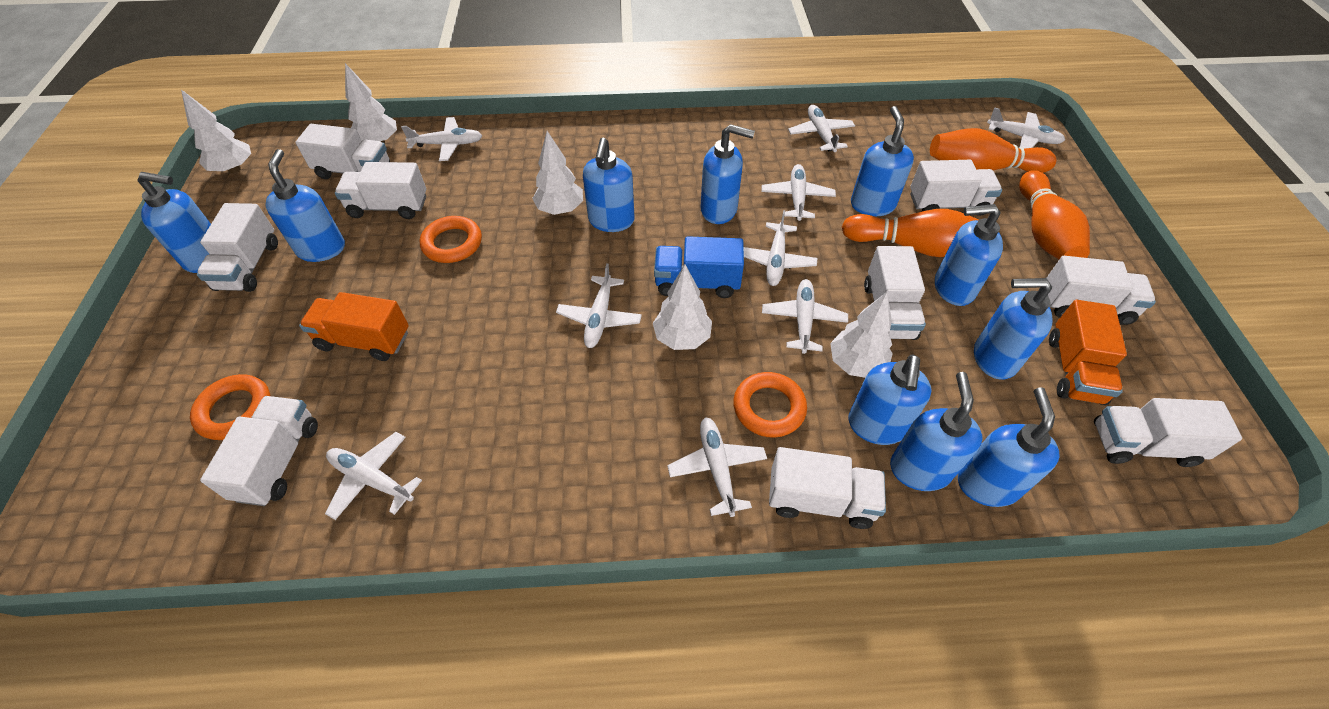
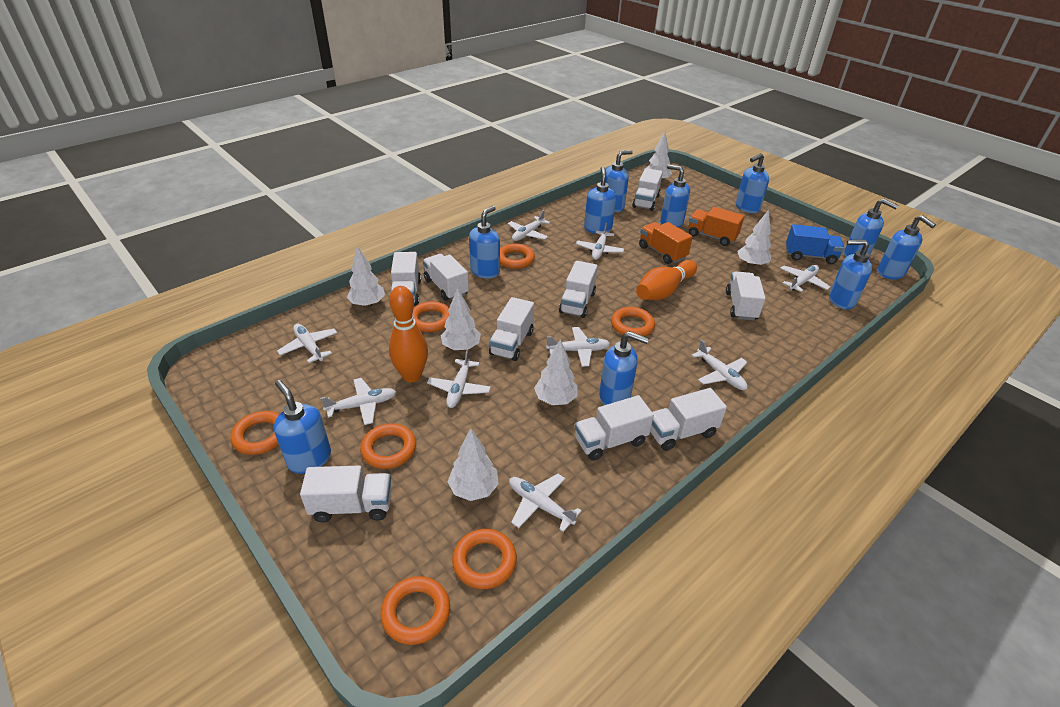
orange bowling pin: [842,209,979,257] [930,128,1056,173] [1019,170,1090,259] = 3 -> [389,286,428,382] [636,260,697,300] = 2
orange ring: [190,374,271,440] [420,216,482,263] [733,372,807,438] = 3 -> [230,411,280,455] [360,423,416,469] [380,576,450,645] [413,301,449,332] [452,529,517,589] [500,244,535,269] [611,307,655,336] = 7
white tree: [181,89,251,173] [345,63,397,143] [532,131,583,215] [653,264,712,350] [830,292,893,378] = 5 -> [347,246,385,307] [441,288,481,351] [448,428,499,501] [534,339,578,405] [646,132,672,178] [737,210,772,267] = 6

